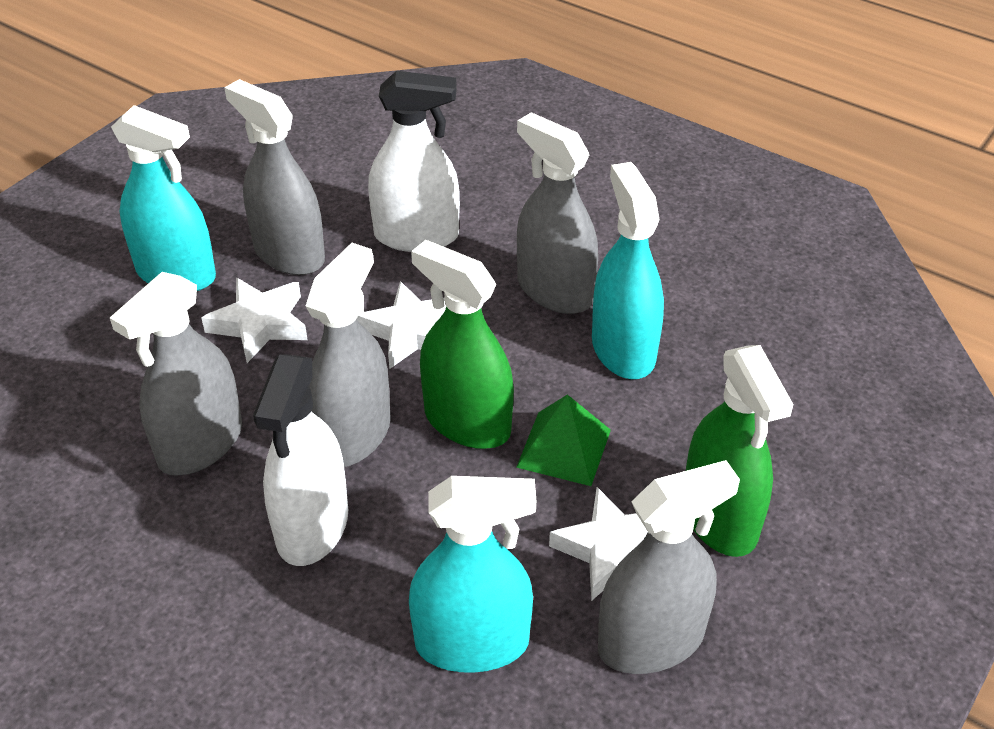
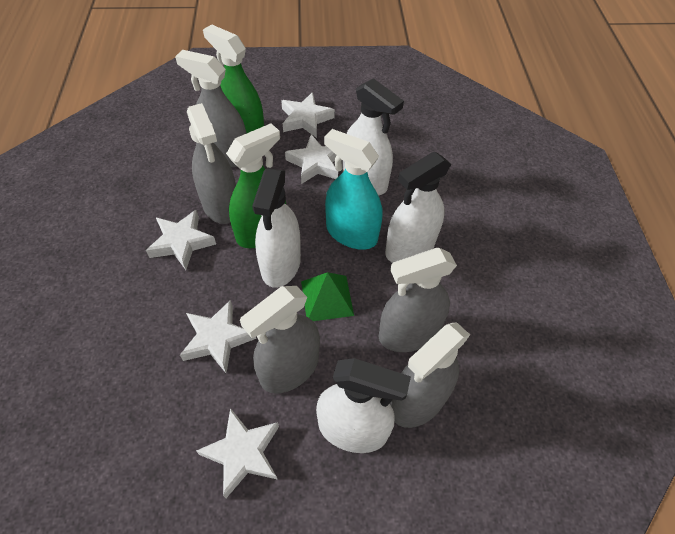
turquoise spray bottle: [111,105,216,291] [409,476,536,673] [592,162,664,379] = 3 -> [324,129,382,250] = 1
white spray bottle: [253,355,348,566] [368,71,460,252] = 2 -> [252,168,301,288] [316,358,411,453] [343,78,404,195] [385,152,451,263] = 4
white star: [201,278,308,363] [357,281,446,369] [549,487,648,601] = 3 -> [146,210,216,270] [180,300,256,373] [196,408,279,498] [281,92,335,138] [285,134,338,184] = 5

